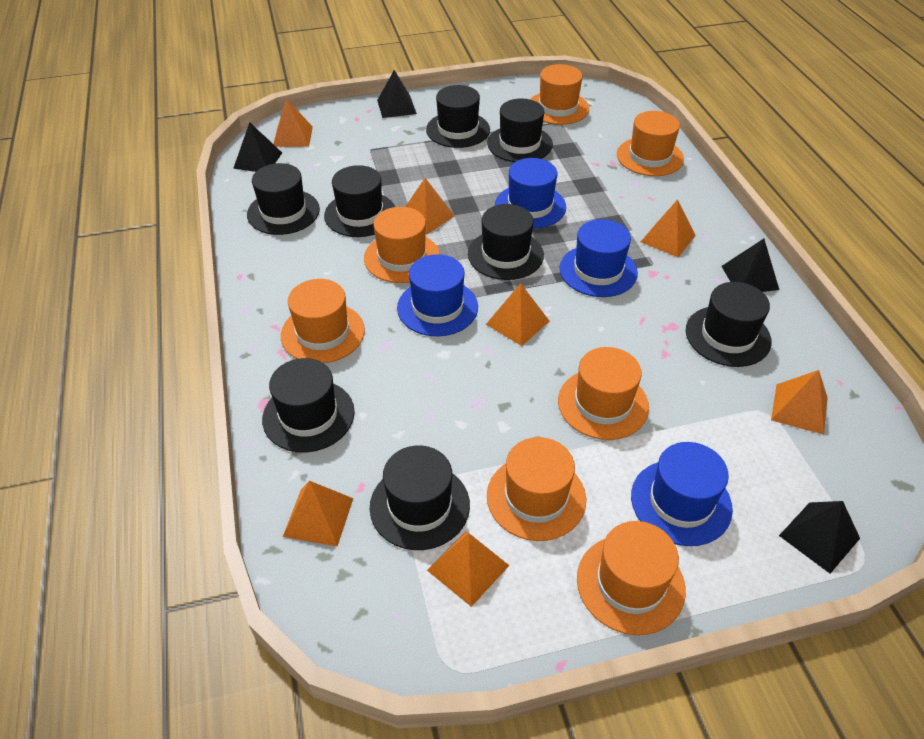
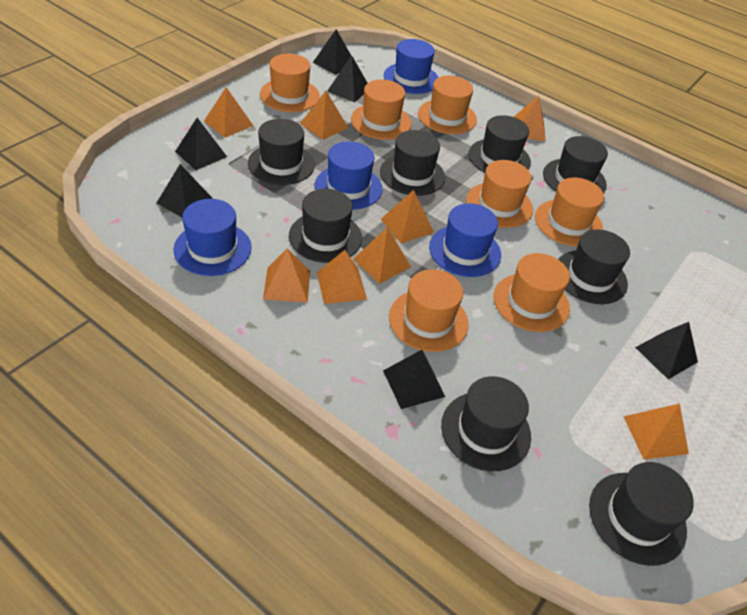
black pyramid: [233,122,282,172] [377,70,417,118] [721,239,779,292] [779,501,860,574] = 4 -> [157,164,213,217] [175,118,227,170] [313,29,351,75] [327,55,367,102] [383,350,445,409] [635,322,698,379] = 6
orange pyramid: [273,99,313,147] [283,481,353,546] [405,178,454,235] [427,532,510,607] [486,283,549,346] [641,199,696,257] [771,370,828,435] = 7 -> [204,87,253,138] [263,249,310,303] [300,91,348,140] [317,250,367,304] [353,227,411,284] [381,190,434,244] [514,96,546,142] [623,403,689,459] = 8

